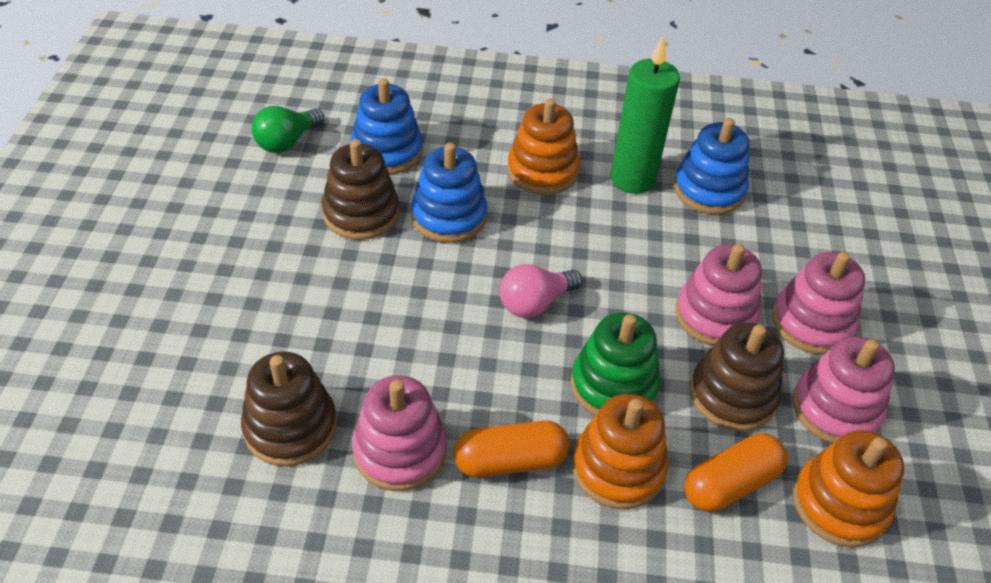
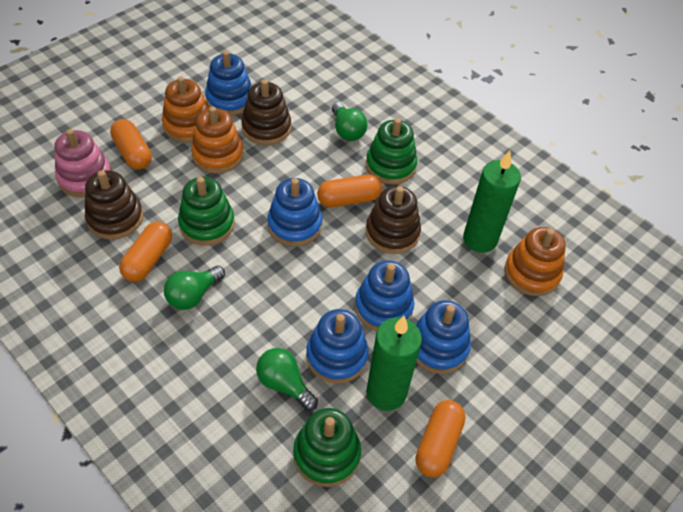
blue stacking toy: [351,78,423,175] [411,143,487,243] [674,118,750,214] = 3 -> [205,51,252,116] [267,178,322,246] [306,309,369,384] [355,260,414,331] [415,300,471,374] = 5
green candle: [610,36,680,194] = 1 -> [366,316,422,411] [463,150,521,253] = 2
green light bulb: [252,106,325,153] = 1 -> [164,265,225,310] [256,348,318,411] [332,102,367,141] = 3
green stacking toy: [571,312,660,415] = 1 -> [178,177,235,246] [293,408,361,487] [366,118,417,184] = 3
orange capsule: [454,421,570,477] [684,433,787,512] = 2 -> [110,119,152,169] [119,222,172,282] [317,175,382,207] [415,400,466,477] = 4
pink light bulb: [499,264,582,318] = 1 -> none = 0
pink stacking toy: [352,375,447,491] [675,244,762,346] [772,252,865,355] [792,337,895,444] = 4 -> [55,129,112,197] = 1

